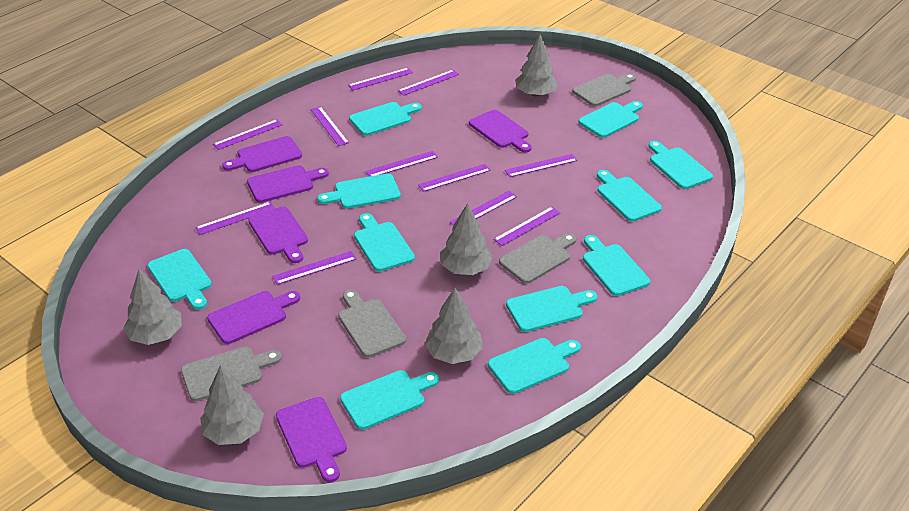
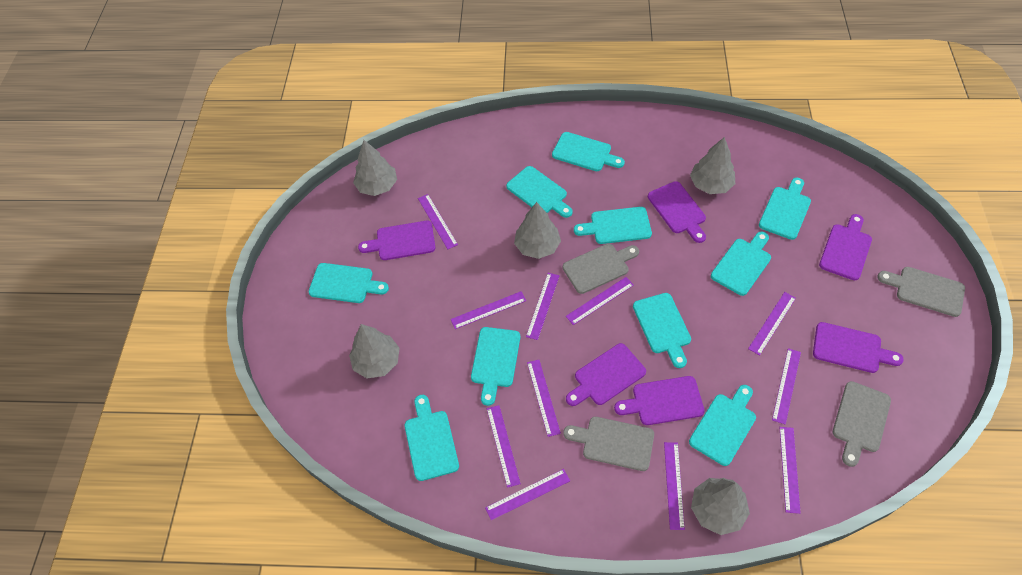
turquoise cutting board: [147,249,212,310] [317,173,401,209] [340,370,439,430] [349,102,422,136] [354,213,415,272] [488,338,581,394] [506,286,597,332] [578,101,643,138] [583,235,650,296] [597,170,662,221] [649,141,713,189] = 11 -> [309,263,389,303] [405,395,459,481] [471,327,520,406] [506,166,573,218] [552,132,625,171] [574,207,652,244] [633,293,691,368] [689,385,756,466] [711,232,771,296] [759,177,811,240] = 10

